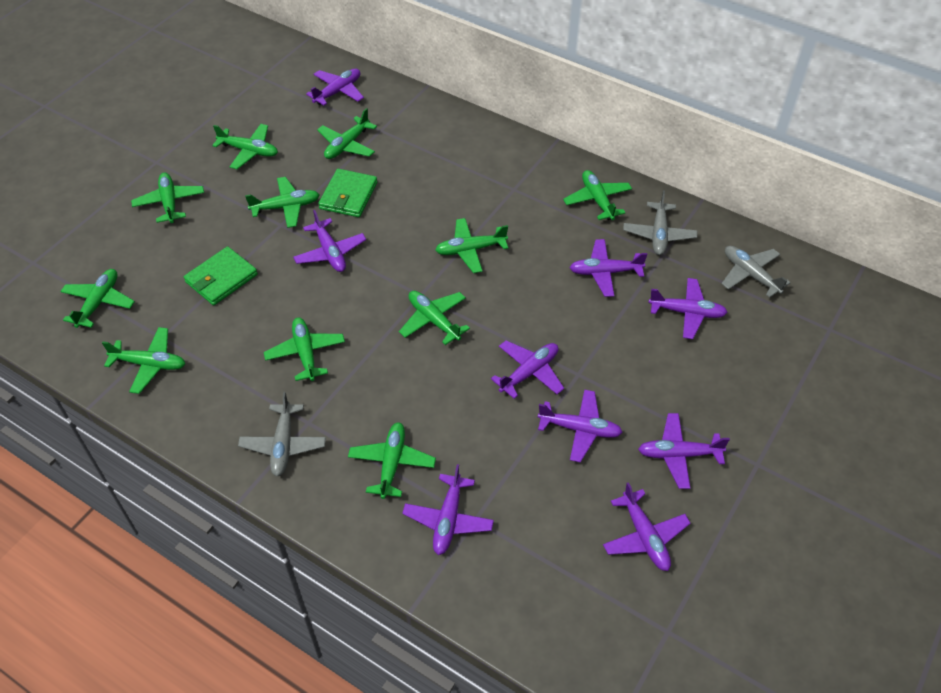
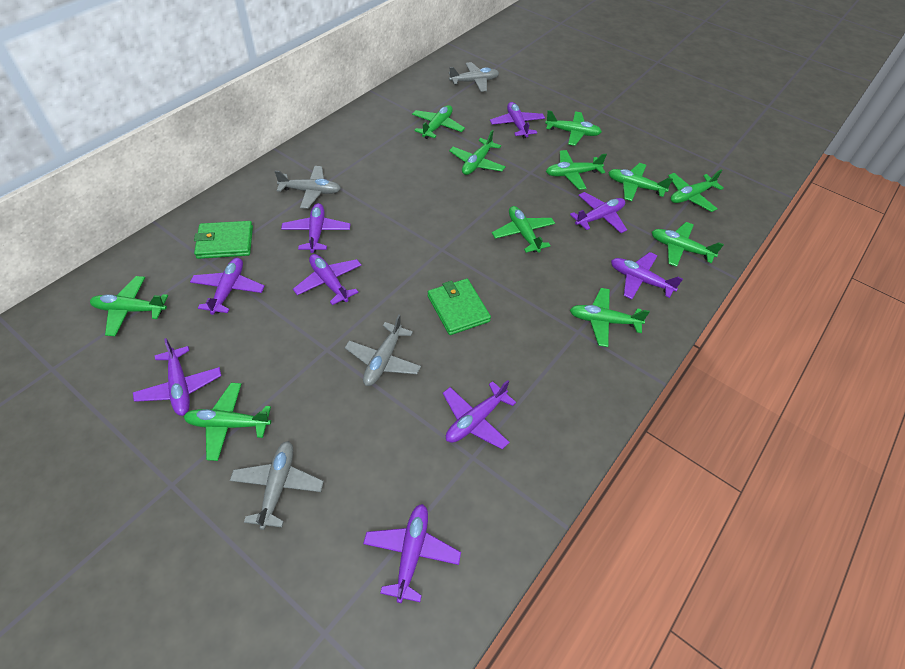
grey plane: [238,392,326,476] [623,190,697,255] [721,246,791,298] = 3 -> [230,441,324,530] [274,166,341,209] [345,314,421,386] [448,62,499,92] = 4

